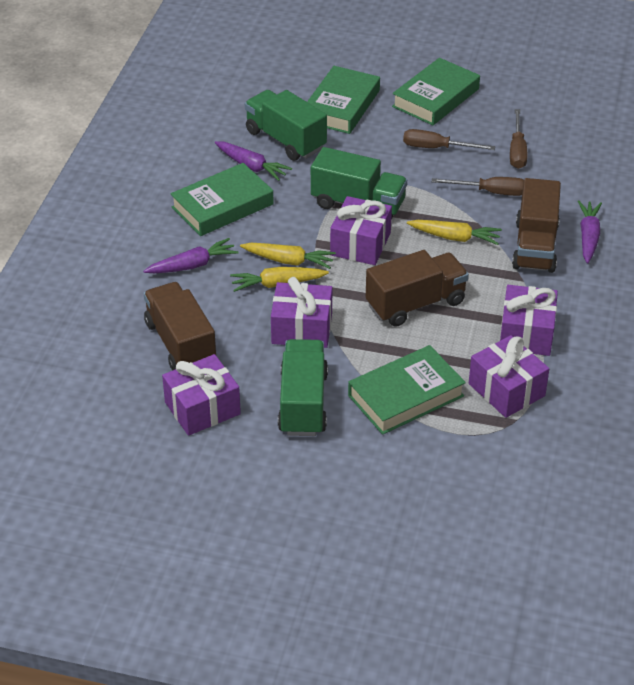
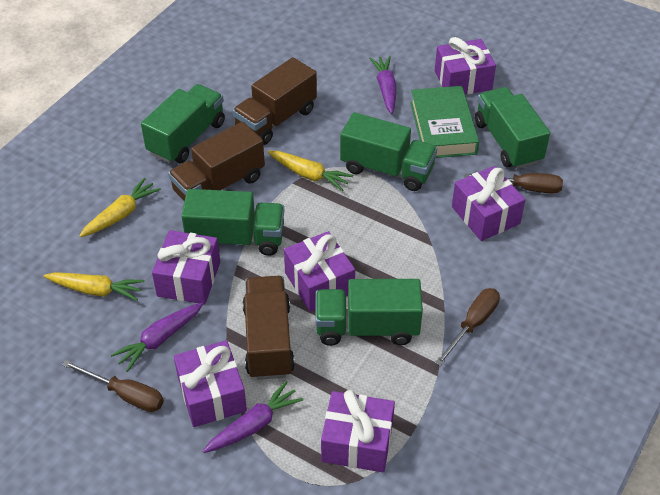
green book: [171,163,274,236] [307,66,380,134] [348,345,466,435] [392,58,480,125] = 4 -> [410,86,479,158] = 1
green truck: [245,90,327,161] [278,339,328,436] [311,147,407,220] = 3 -> [141,84,225,164] [181,189,284,256] [315,279,423,346] [340,112,437,191] [475,87,550,169] = 5
purple gift: [162,354,241,436] [271,277,332,348] [330,196,392,265] [469,335,549,418] [500,285,558,356] = 5 -> [152,230,220,304] [174,340,247,427] [284,231,355,312] [321,390,395,472] [435,37,496,95] [452,166,525,241] = 6

